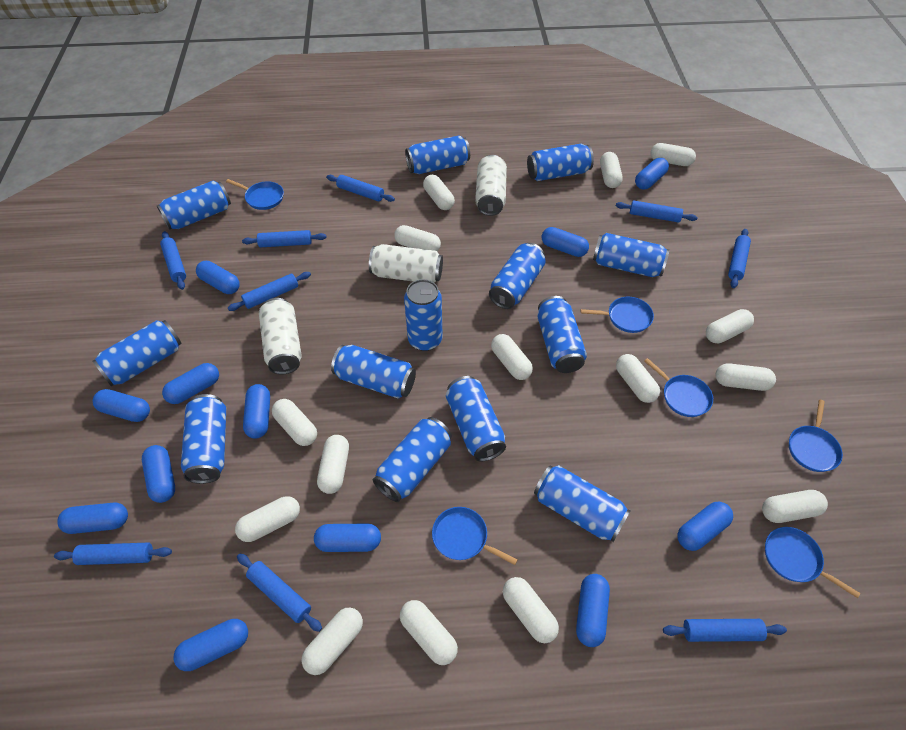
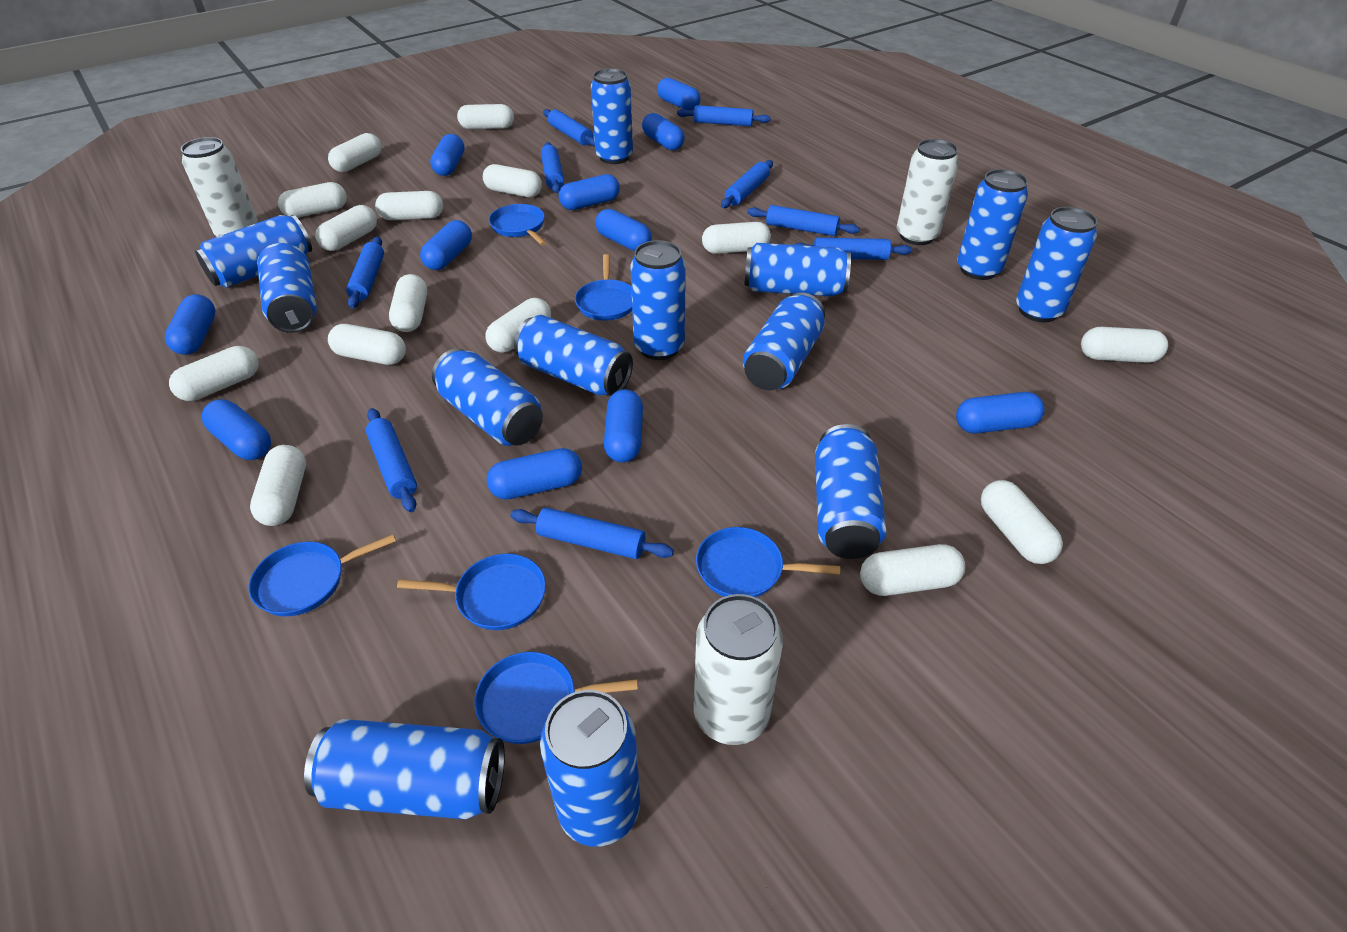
blue capsule: [57,502,128,534] [93,389,150,422] [142,445,175,503] [162,363,219,404] [173,619,248,671] [196,261,240,294] [243,384,270,438] [314,524,381,552] [542,227,589,257] [576,574,610,647] [635,158,669,189] [677,502,733,551] = 12 -> [165,294,216,355] [202,399,271,460] [420,220,472,270] [430,134,464,176] [486,448,582,499] [559,174,620,210] [595,209,652,251] [604,389,643,463] [642,113,685,150] [657,78,700,111] [956,392,1045,433] = 11

